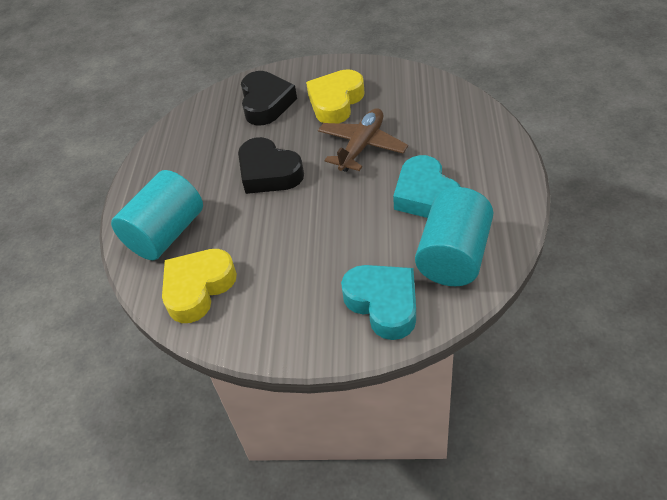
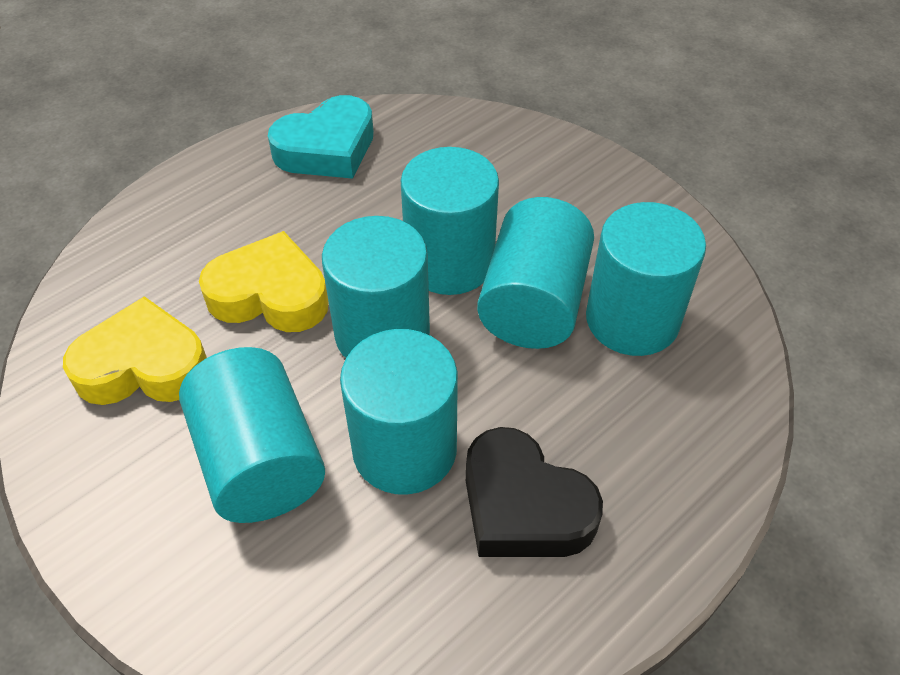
black heart: [238,137,304,194] [241,71,297,126] = 2 -> [466,427,603,557] = 1
brown plane: [318,108,408,172] = 1 -> none = 0
turquoise cylinder: [111,170,203,260] [415,187,493,286] = 2 -> [179,347,325,523] [322,216,430,358] [340,329,458,495] [401,147,499,295] [477,197,594,349] [586,202,706,356] = 6
turquoise heart: [341,265,416,340] [393,155,460,218] = 2 -> [268,95,374,179] = 1

